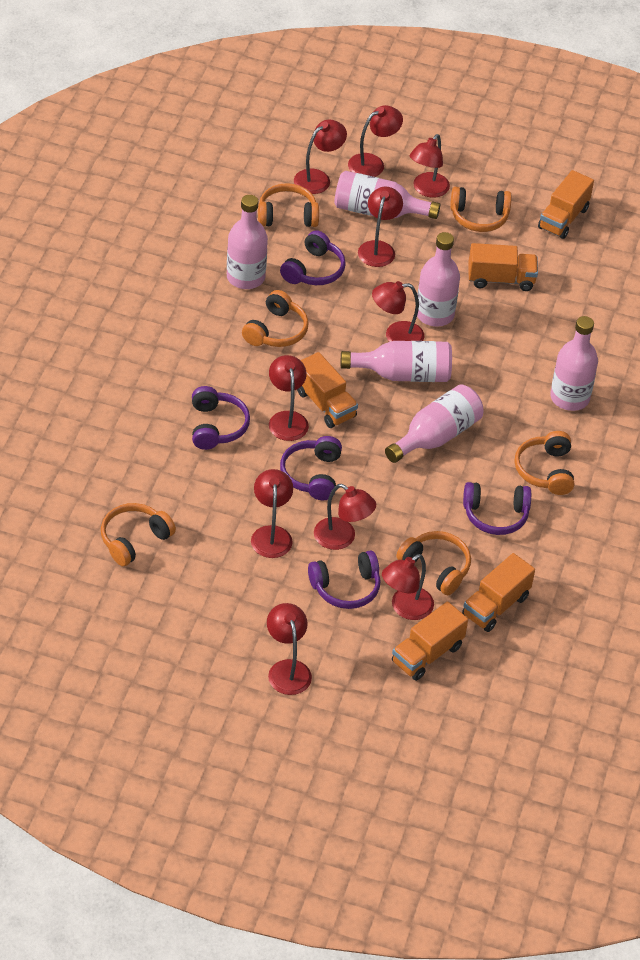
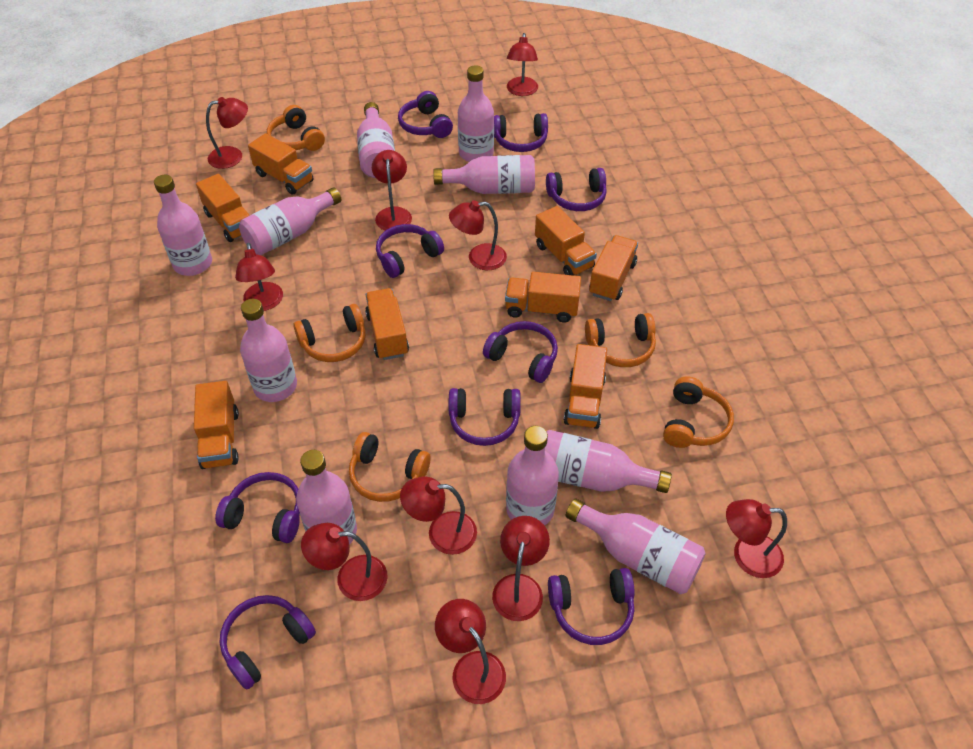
orange headphones: [101,503,176,566] [242,290,309,347] [258,183,319,227] [396,531,471,595] [450,187,512,232] [515,431,574,495] = 6 -> [267,105,325,151] [293,304,366,362] [349,432,430,502] [585,313,656,367] [663,376,734,448] = 5
orange truck: [297,352,358,428] [392,601,468,681] [462,553,535,632] [468,243,538,291] [538,170,594,239] = 5 -> [194,381,239,469] [196,174,250,242] [248,133,314,195] [365,288,409,360] [505,272,581,323] [535,206,597,276] [564,344,607,429] [589,235,638,301] = 8
pink bottle: [227,195,268,289] [334,171,440,219] [341,341,452,382] [385,384,483,463] [417,232,460,327] [550,316,598,411] = 6 -> [154,175,212,276] [239,187,341,255] [240,299,297,402] [296,450,357,545] [357,102,395,178] [433,155,535,194] [458,65,494,162] [506,426,559,525] [545,430,672,493] [566,498,706,594] = 10
purple headphones: [192,386,250,450] [280,230,346,285] [280,436,342,500] [308,551,381,609] [463,482,531,535] = 5 -> [215,472,300,543] [219,595,316,690] [376,224,444,278] [398,91,453,138] [449,388,521,446] [483,321,558,383] [494,113,548,152] [546,168,607,211] [548,568,635,645] = 9

